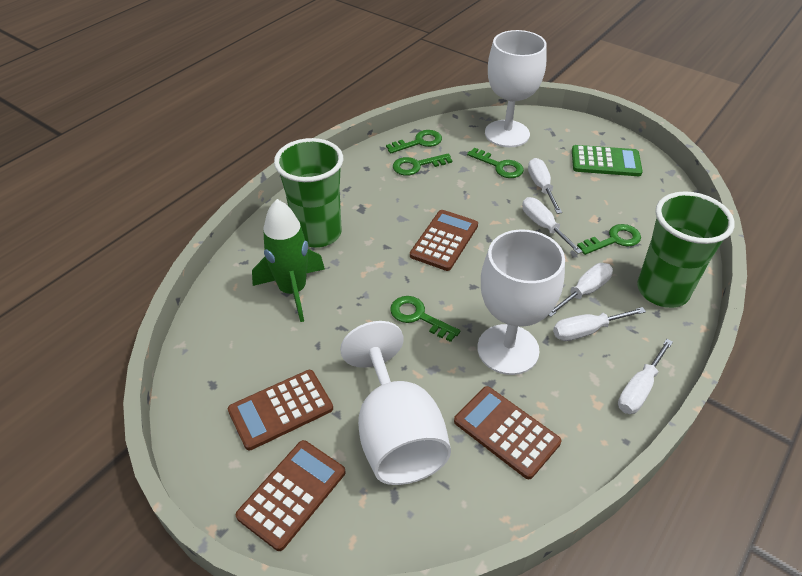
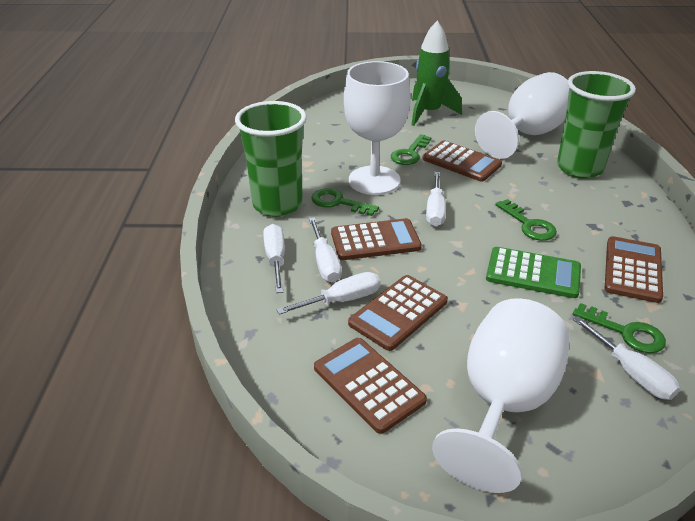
brown calculator: [228,370,333,450] [236,440,345,551] [410,210,478,271] [454,386,561,479] = 4 -> [314,338,427,434] [331,218,422,260] [348,275,448,351] [422,140,502,182] [605,236,663,303] = 5
green key: [386,130,442,154] [390,296,460,342] [393,153,452,176] [467,148,524,178] [577,224,641,255] = 5 -> [311,188,379,216] [391,134,431,165] [496,199,557,241] [572,303,666,353] = 4

